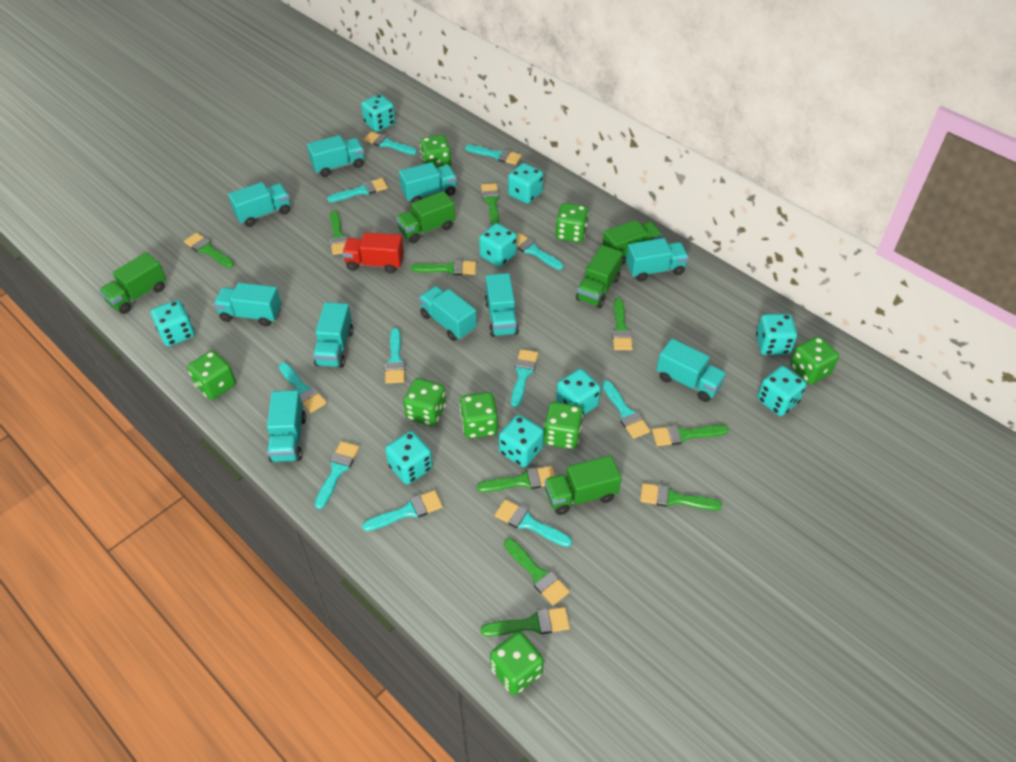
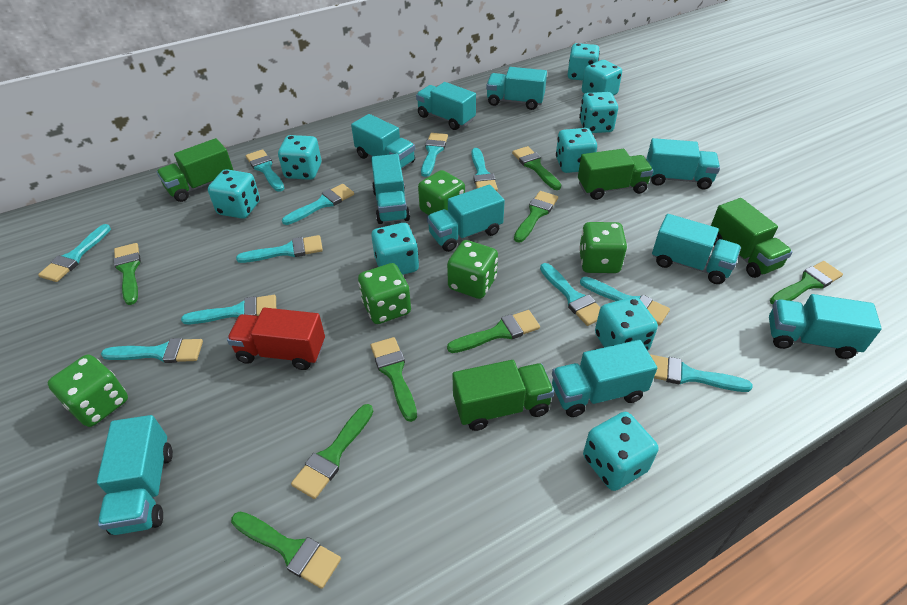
green brush: [184,233,234,268] [330,211,347,255] [410,260,476,275] [477,466,555,492] [480,607,570,636] [481,183,499,225] [504,538,570,606] [612,298,633,350] [640,483,722,511] [652,425,729,446] = 10 -> [114,243,141,305] [231,512,341,589] [291,404,373,499] [371,337,417,422] [447,310,540,353] [512,146,561,190] [514,191,558,243] [770,261,843,305] = 8
green dice: [187,350,236,400] [403,378,446,426] [420,135,451,168] [460,392,498,439] [490,631,544,695] [544,402,583,449] [555,203,589,243] [790,336,839,384] = 8 -> [48,354,128,427] [358,263,411,324] [418,170,465,215] [447,240,498,299] [579,222,627,273] = 5
green truck: [99,252,166,314] [396,191,455,243] [545,455,621,515] [576,245,623,308] [602,220,663,266] = 5 -> [156,138,233,202] [453,360,554,431] [578,149,653,200] [711,198,792,278] = 4

